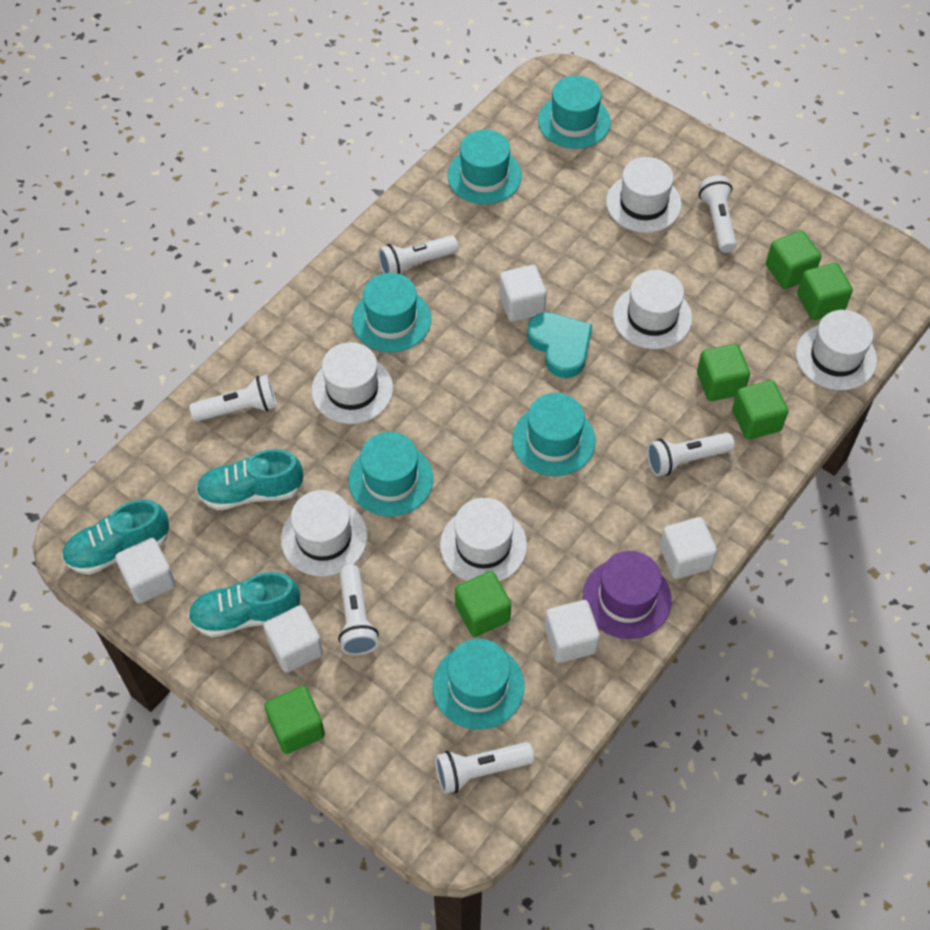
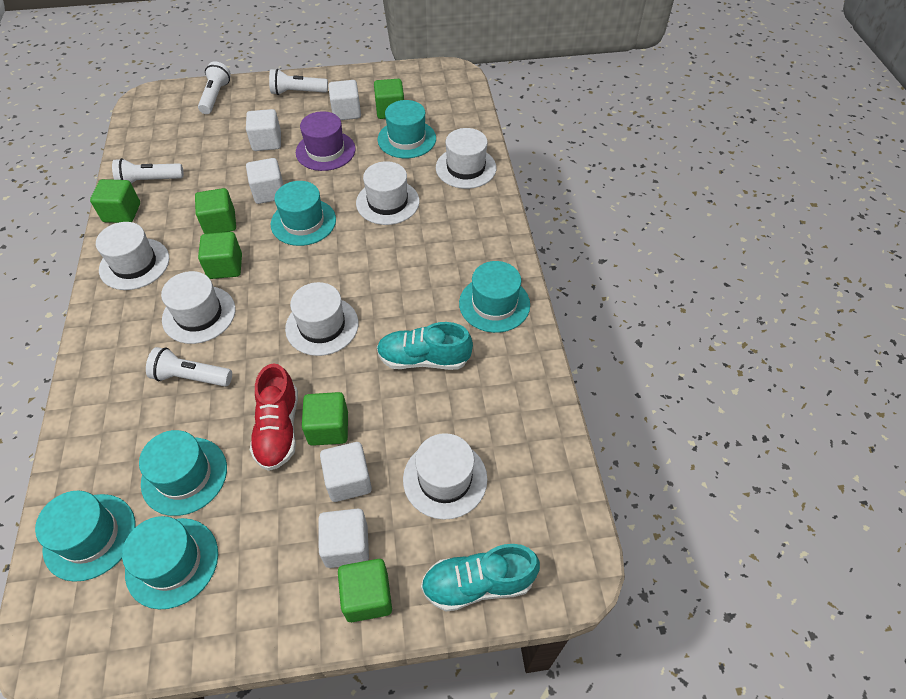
red shoe: none = 0 -> [250,363,298,471] = 1
turquoise heart: [527,312,592,378] = 1 -> none = 0
turquoise shoe: [62,499,169,575] [188,572,300,637] [196,449,303,510] = 3 -> [377,322,473,370] [421,544,540,612] = 2
white flashlight: [189,375,277,422] [338,564,379,655] [378,235,458,274] [435,742,534,794] [647,433,735,476] [699,175,737,253] = 6 -> [112,158,184,184] [146,347,232,386] [198,61,231,114] [269,69,328,95] = 4

